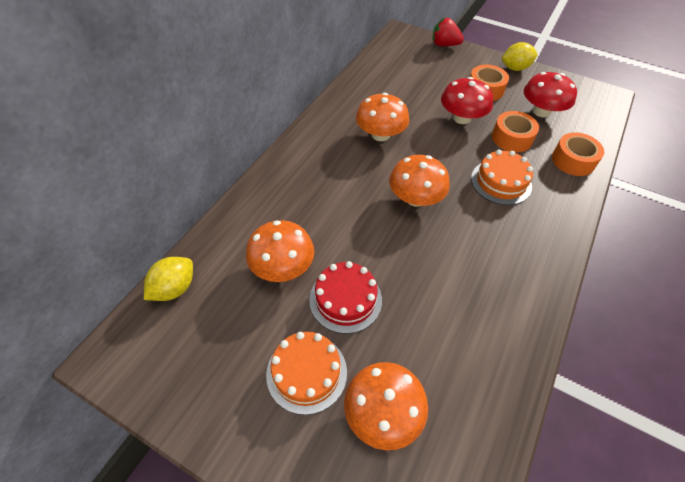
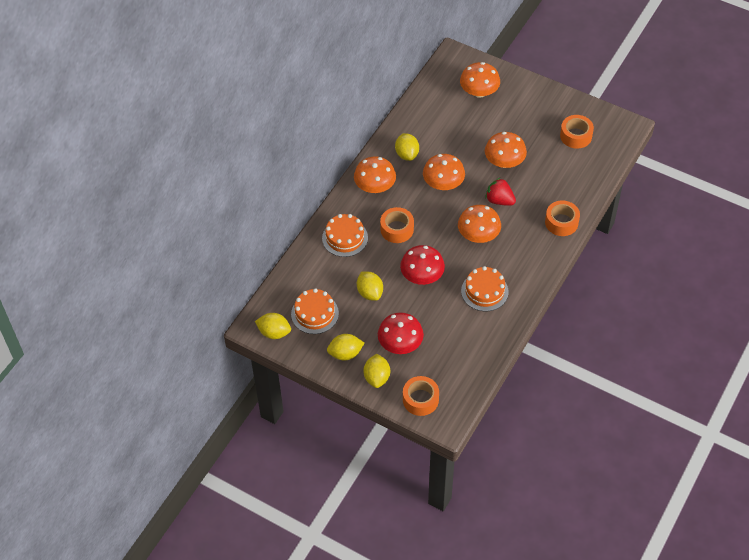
orange cake: [266,332,347,415] [471,150,533,205] = 2 -> [291,288,339,334] [322,214,368,257] [461,266,509,311] = 3
orange mushroom: [246,220,314,282] [344,362,428,450] [356,93,409,141] [389,155,450,207] = 4 -> [354,156,396,193] [423,154,465,190] [458,205,501,243] [460,62,500,98] [485,132,527,168] = 5
orange tape: [470,65,509,101] [492,111,539,152] [552,132,604,176] = 3 -> [380,207,414,243] [403,376,439,416] [545,200,580,236] [560,115,594,149] = 4
red cake: [309,261,382,334] = 1 -> none = 0
yellow lemon: [144,257,193,301] [502,42,538,71] = 2 -> [255,313,291,339] [327,334,364,360] [357,271,383,301] [363,354,390,388] [395,133,419,161] = 5

